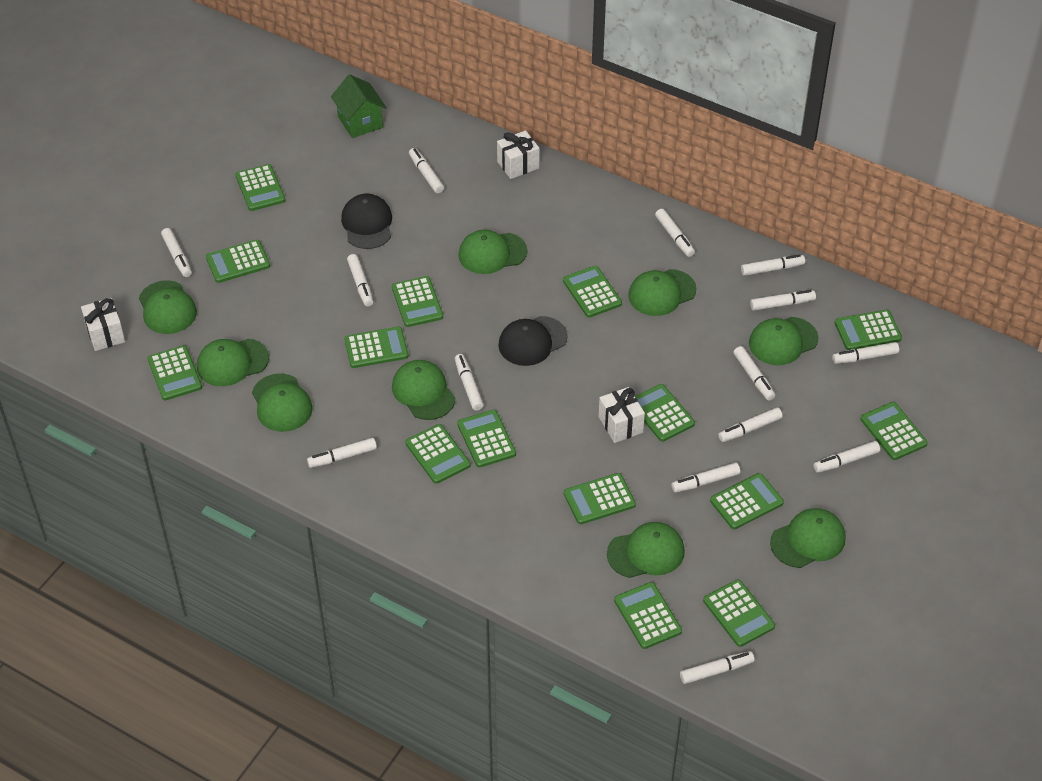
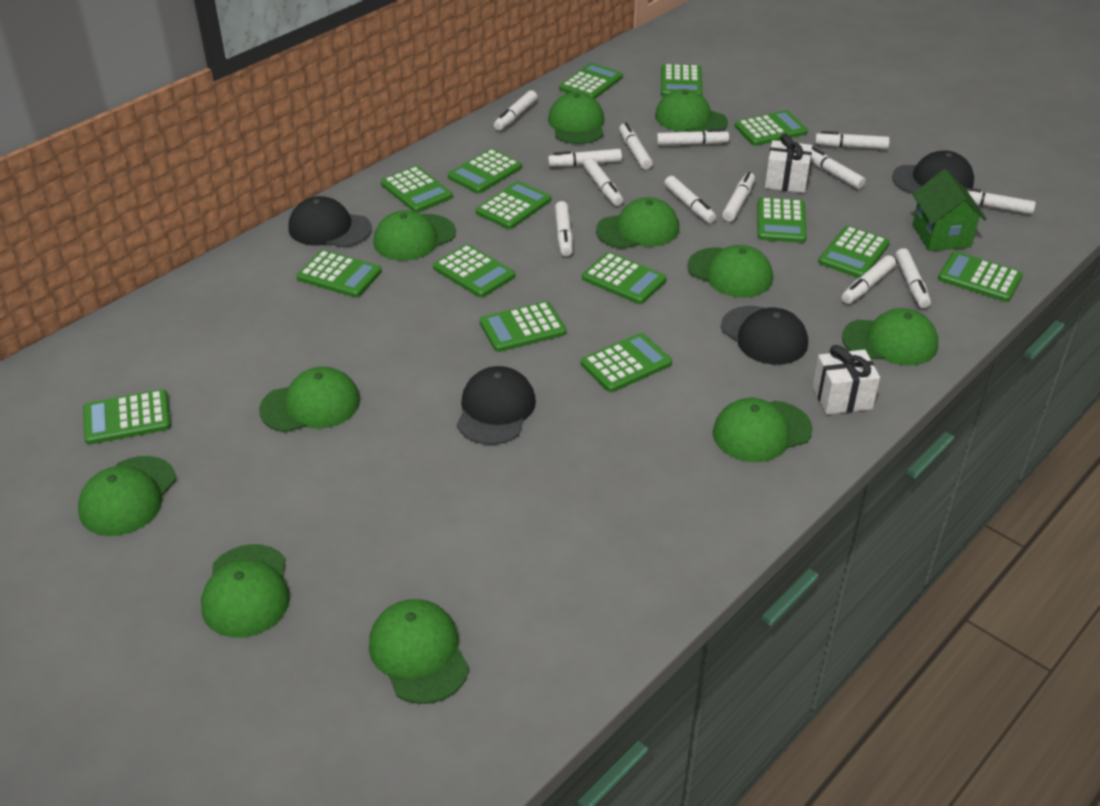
black cap: [341,194,392,249] [498,316,568,366] = 2 -> [288,196,372,248] [457,366,536,445] [721,306,808,365] [892,150,974,194] = 4
green cap: [139,280,197,334] [197,339,269,386] [252,374,313,432] [392,360,455,420] [458,230,527,274] [607,522,685,578] [628,269,697,316] [749,317,819,365] [770,508,845,568] = 9 -> [78,456,176,536] [201,544,290,638] [259,367,360,432] [369,599,469,704] [373,210,456,261] [548,92,604,144] [596,197,679,249] [655,89,728,132] [687,245,773,297] [713,398,813,462] [842,308,938,366] = 11
white gift: [81,298,125,351] [497,130,539,179] [599,387,645,443] = 3 -> [765,134,812,193] [813,345,880,415] = 2
white marker: [161,228,192,277] [307,438,377,468] [347,254,373,307] [409,148,444,193] [455,354,484,411] [655,209,695,257] [672,463,740,493] [680,651,754,684] [718,407,783,442] [733,346,775,401] [741,254,805,276] [750,290,816,311] [814,441,880,473] [832,342,899,364] = 14 -> [494,90,537,131] [548,149,622,167] [555,201,573,256] [583,158,623,206] [619,123,653,170] [656,129,729,146] [664,176,716,223] [722,172,755,222] [810,146,866,189] [815,131,890,149] [842,255,896,304] [895,248,931,308] [965,187,1036,214] = 13

